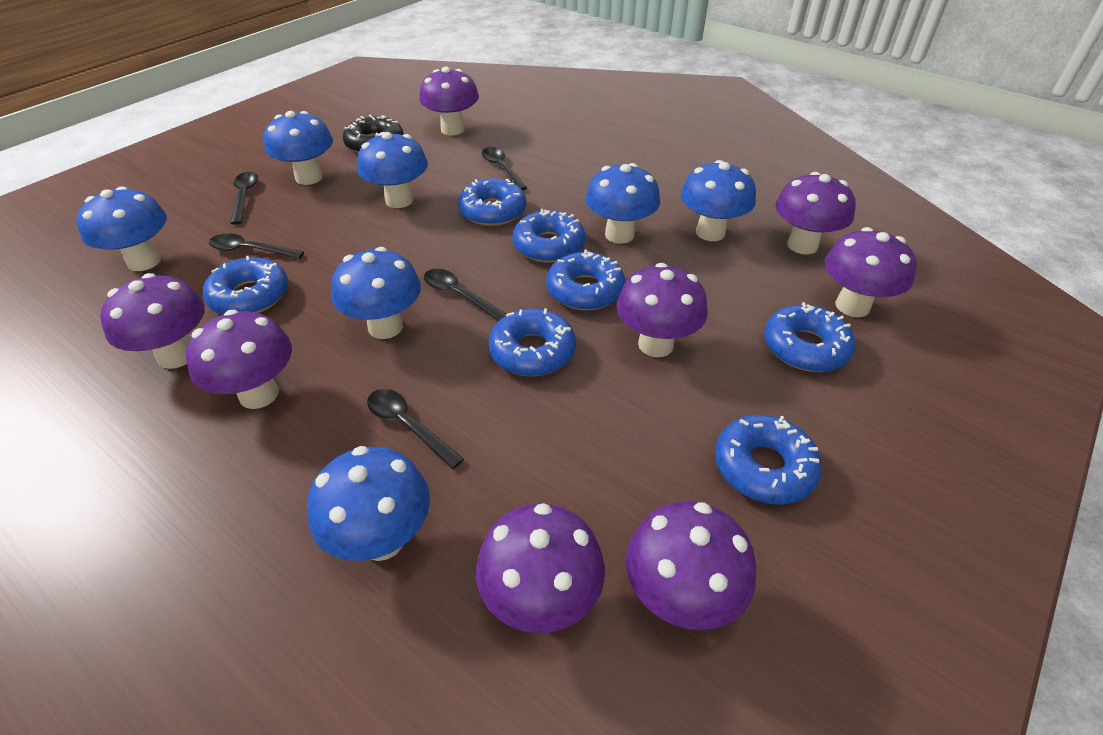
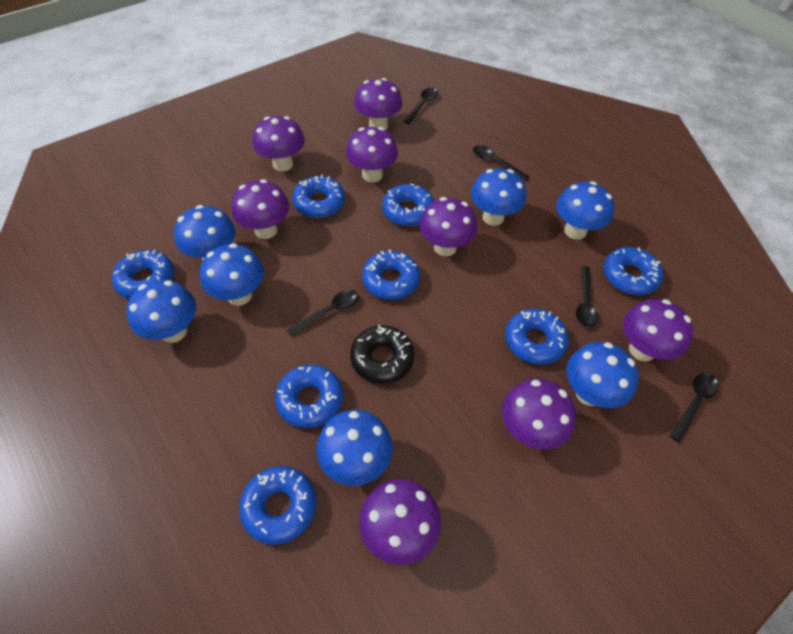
blue donut: [203,256,288,315] [458,179,526,226] [489,308,576,376] [512,209,585,263] [546,249,625,311] [715,415,822,505] [764,302,855,372] = 7 -> [112,250,174,299] [239,466,316,545] [275,364,343,428] [292,175,345,218] [362,250,420,300] [382,183,434,226] [505,309,569,365] [603,247,663,295] = 8

